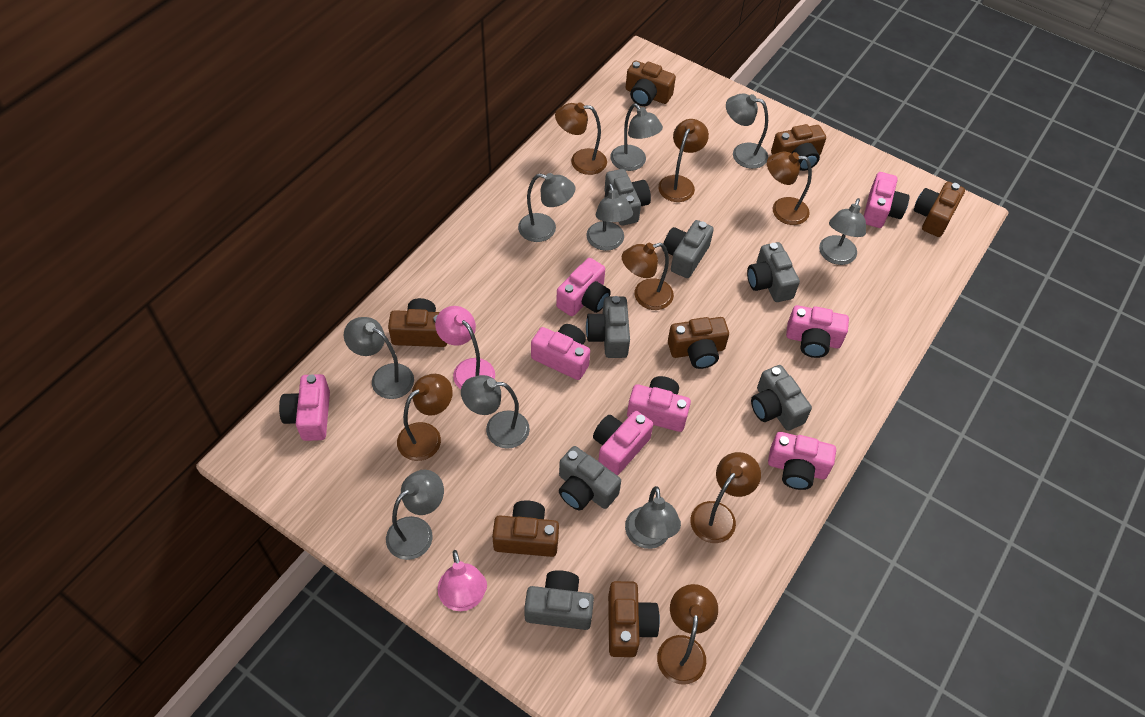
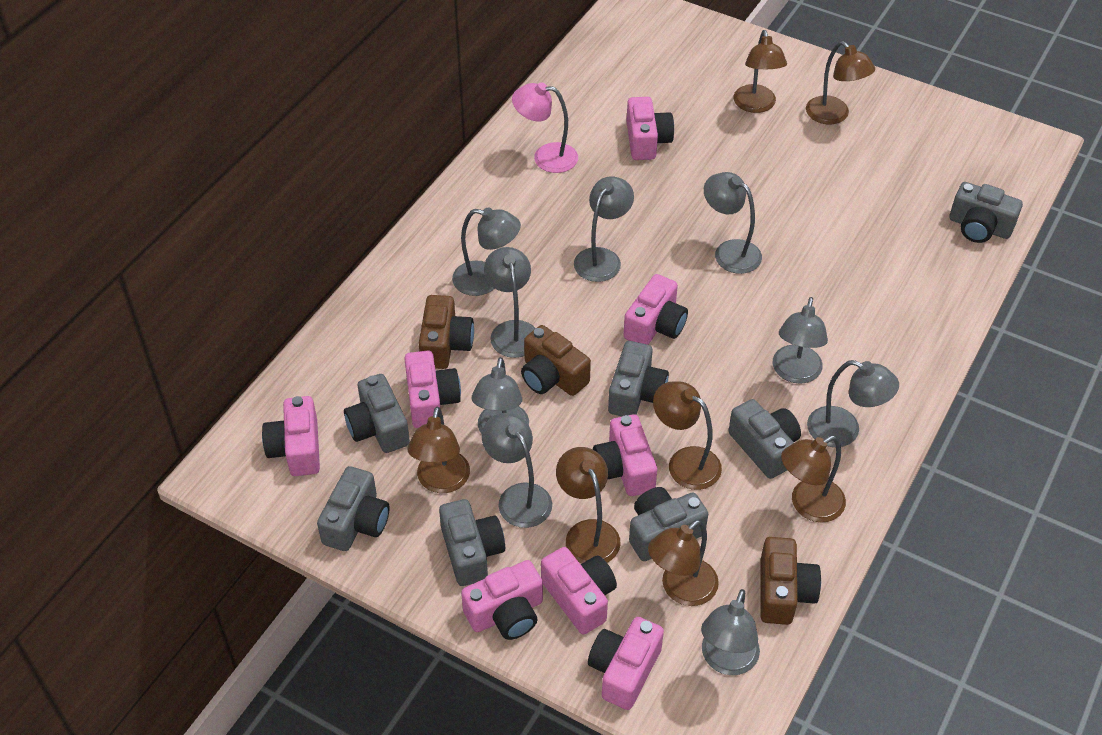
brown camera: [388,298,447,347] [492,500,559,557] [608,581,660,657] [626,61,676,106] [668,317,729,369] [771,124,826,171] [913,182,965,237] = 7 -> [419,295,474,369] [521,325,591,396] [760,537,821,625] = 3
pink lamp: [435,306,495,389] [438,550,487,611] = 2 -> [512,82,578,173] = 1

